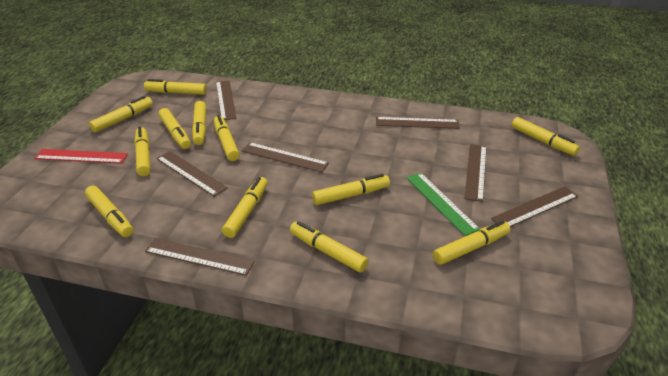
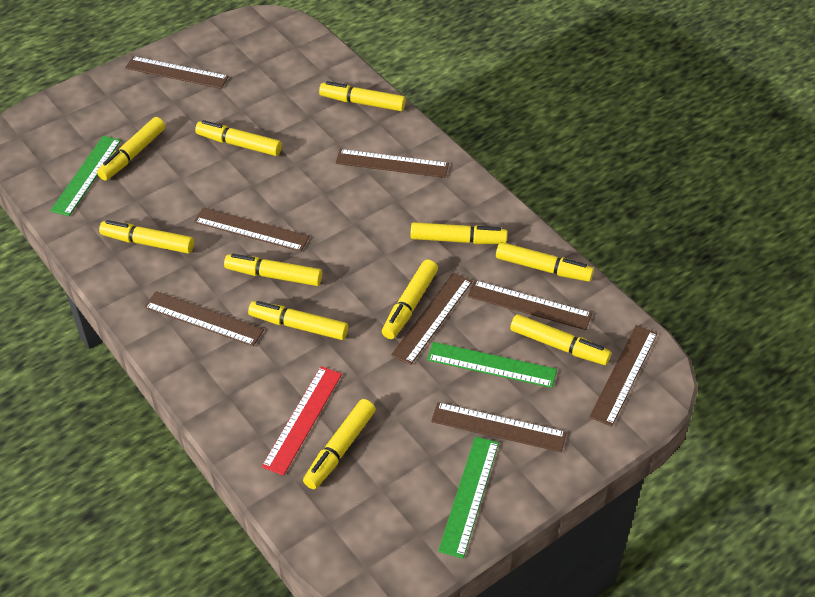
brown ruler: [145,238,255,276] [156,151,228,197] [216,80,237,120] [242,142,329,172] [376,117,460,129] [465,144,487,202] [491,186,578,227] = 7 -> [125,56,229,89] [144,291,264,346] [194,207,310,252] [336,149,449,178] [391,273,472,365] [431,402,567,452] [468,280,592,330] [589,325,657,427] = 8
green ruler: [407,173,480,236] = 1 -> [50,136,121,216] [427,342,557,388] [438,436,499,558] = 3
yellow marker: [85,186,133,237] [89,96,153,133] [134,127,150,176] [144,79,207,95] [158,108,191,149] [192,101,206,145] [214,115,240,161] [222,177,268,238] [290,221,368,273] [312,174,390,205] [433,221,511,265] [511,117,580,156] = 12 -> [97,117,165,180] [99,220,194,254] [195,120,282,156] [224,254,322,286] [248,301,348,340] [303,399,376,489] [319,81,406,111] [382,259,438,339] [410,222,507,244] [496,242,594,282] [510,314,611,365] = 11

